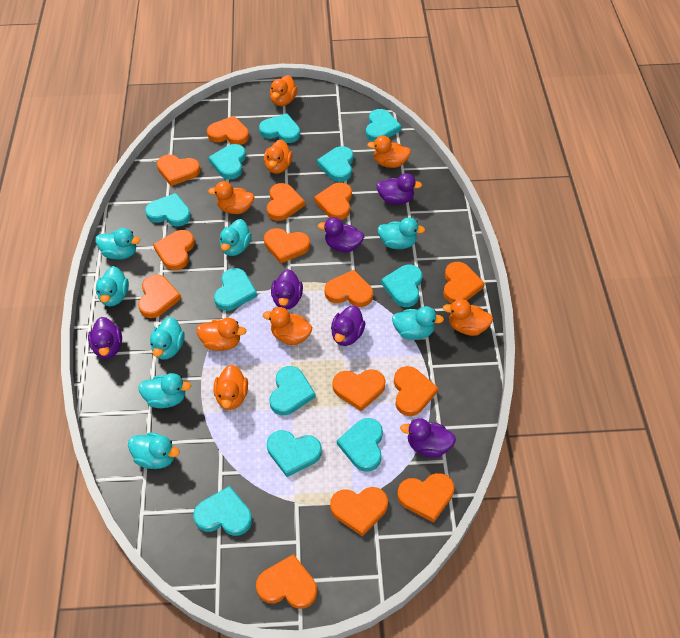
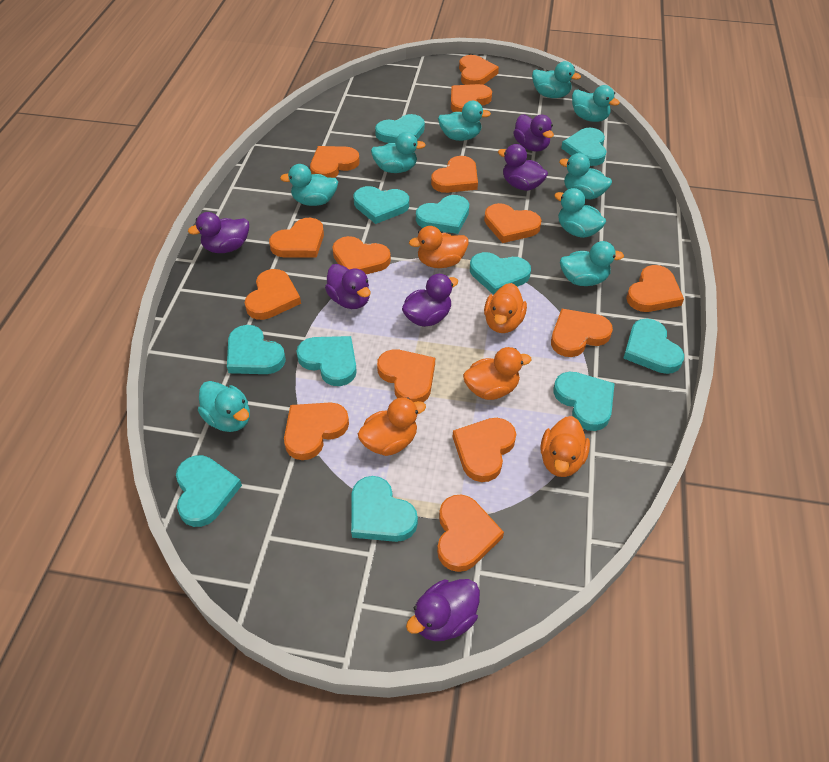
orange duck: [196,318,246,351] [208,181,254,214] [213,364,248,410] [263,307,312,345] [264,140,293,174] [270,75,297,106] [367,136,411,168] [443,299,493,336] = 8 -> [358,398,426,456] [409,226,468,268] [463,347,531,400] [484,283,527,333] [540,416,590,477] = 5
turquoise duck: [95,228,140,260] [96,266,129,307] [128,432,180,469] [138,373,191,408] [150,317,185,360] [219,219,252,256] [377,218,425,249] [392,306,444,340] = 8 -> [198,381,250,432] [280,164,338,206] [371,132,426,173] [438,101,491,141] [532,61,581,98] [554,188,606,238] [559,153,612,199] [560,241,624,286] [572,85,620,122] = 9

